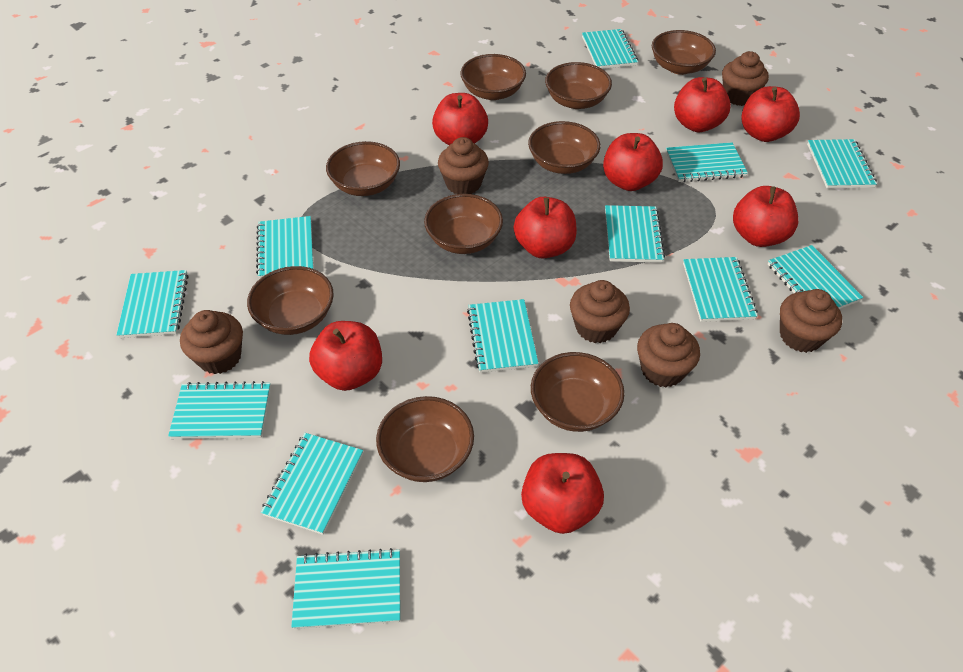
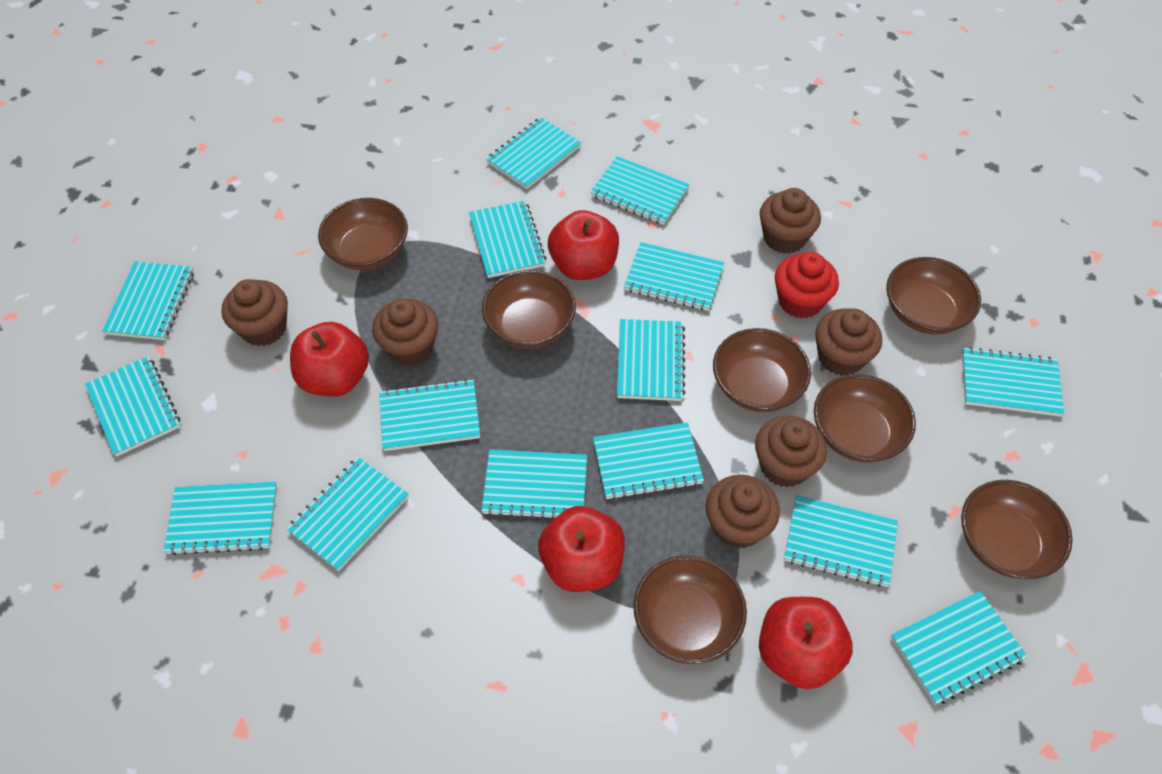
brown bowl: [247,266,334,335] [326,141,400,196] [376,396,474,482] [424,194,503,254] [460,54,526,100] [528,121,600,174] [531,352,625,432] [545,62,612,109] [652,30,716,75] = 9 -> [318,198,408,270] [482,270,576,348] [633,555,747,664] [713,328,811,412] [814,374,916,463] [886,257,981,334] [961,480,1073,579] = 7
red apple: [309,321,382,391] [432,93,488,145] [514,197,577,258] [521,453,604,534] [603,133,663,191] [674,77,731,132] [733,186,798,247] [741,86,800,142] = 8 -> [290,322,369,397] [538,506,625,592] [548,210,619,280] [759,597,853,689] = 4
red cupcake: none = 0 -> [775,252,839,319] = 1
turquoise notebook: [116,270,189,338] [168,381,271,439] [256,216,313,279] [261,433,363,535] [291,548,400,629] [467,299,539,373] [582,29,638,69] [605,205,665,263] [666,142,748,182] [683,257,758,322] [768,245,863,309] [807,139,877,188] = 12 -> [85,356,181,457] [102,261,194,340] [164,482,277,555] [286,457,409,571] [379,379,480,451] [469,201,546,278] [482,450,587,520] [486,117,581,189] [591,156,689,225] [593,422,704,500] [617,319,685,401] [624,242,724,311] [784,495,898,587] [891,591,1028,705] [962,347,1064,417] = 15

